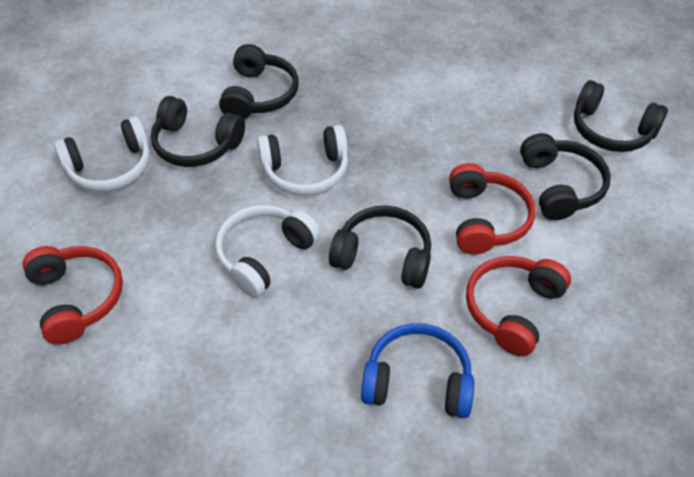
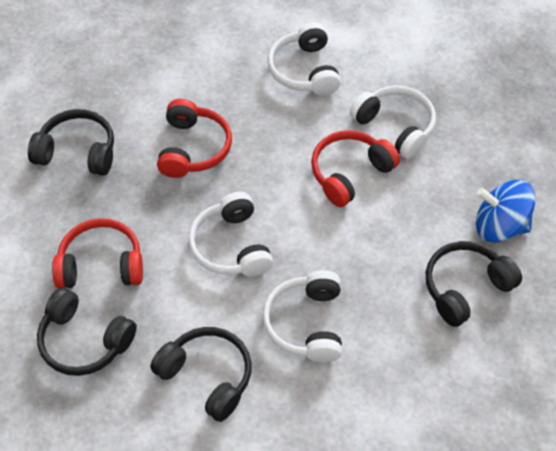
black headphones: [151,96,245,167] [219,44,299,119] [329,206,431,289] [520,133,611,220] [574,80,668,152] = 5 -> [28,109,114,176] [37,287,137,376] [150,327,252,422] [426,241,522,327] = 4
blue headphones: [361,323,474,418] = 1 -> none = 0
blue spinning top: none = 0 -> [476,180,535,242] = 1
white headphones: [54,116,150,192] [215,205,320,297] [257,125,348,196] = 3 -> [188,192,273,277] [263,270,342,363] [268,22,341,95] [350,85,436,159] = 4

